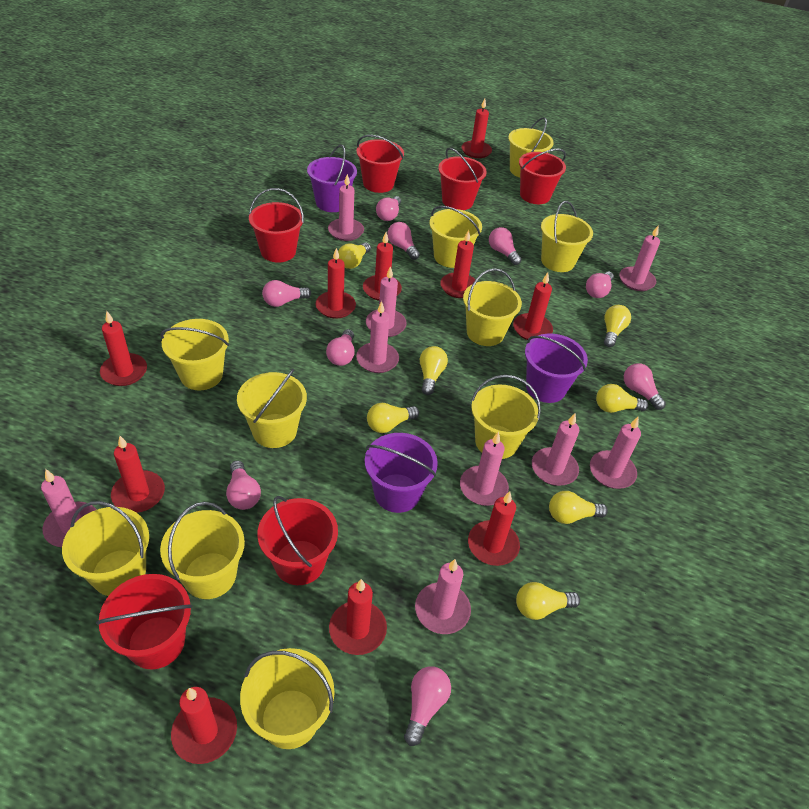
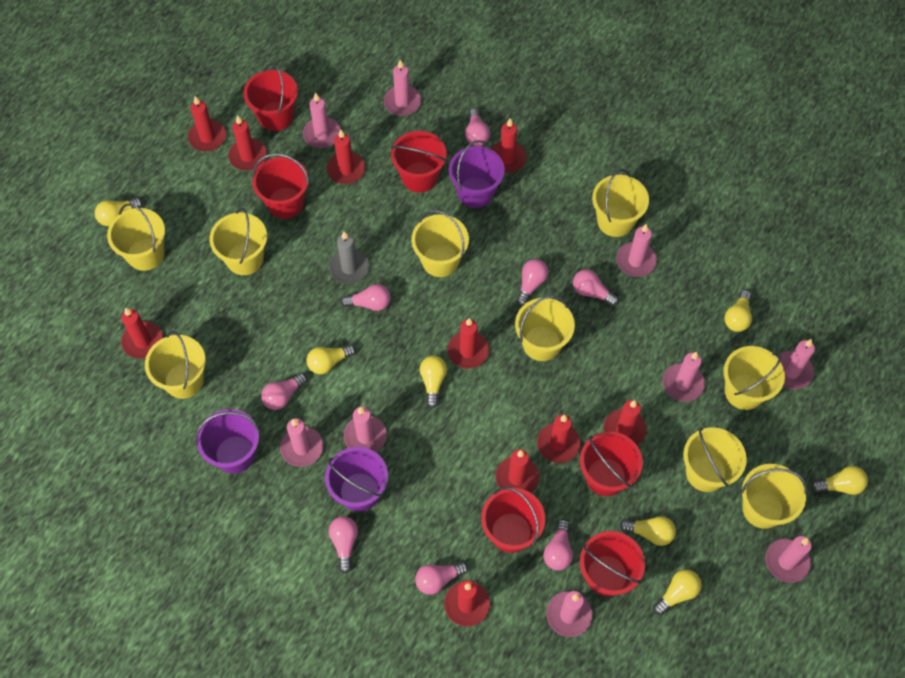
grey candle: none = 0 -> [329,231,369,284] = 1
pink light bulb: [226,460,261,510] [262,280,311,307] [326,329,355,366] [376,196,401,221] [387,222,420,260] [404,667,451,746] [489,227,522,265] [586,271,614,298] [624,363,666,410] = 9 -> [261,373,307,410] [329,516,358,574] [341,284,391,311] [415,561,468,595] [465,108,490,146] [516,259,549,306] [543,519,573,570] [573,269,619,306] = 8
yellow bucket: [62,501,149,596] [160,319,229,390] [160,502,245,599] [237,369,307,448] [240,648,335,749] [429,206,482,268] [463,268,522,346] [471,375,541,459] [508,117,554,178] [541,201,593,272] = 10 -> [107,203,165,271] [145,331,206,399] [209,208,267,275] [411,210,469,277] [515,295,575,361] [592,169,649,237] [683,427,747,492] [724,346,785,410] [741,464,807,529] = 9

